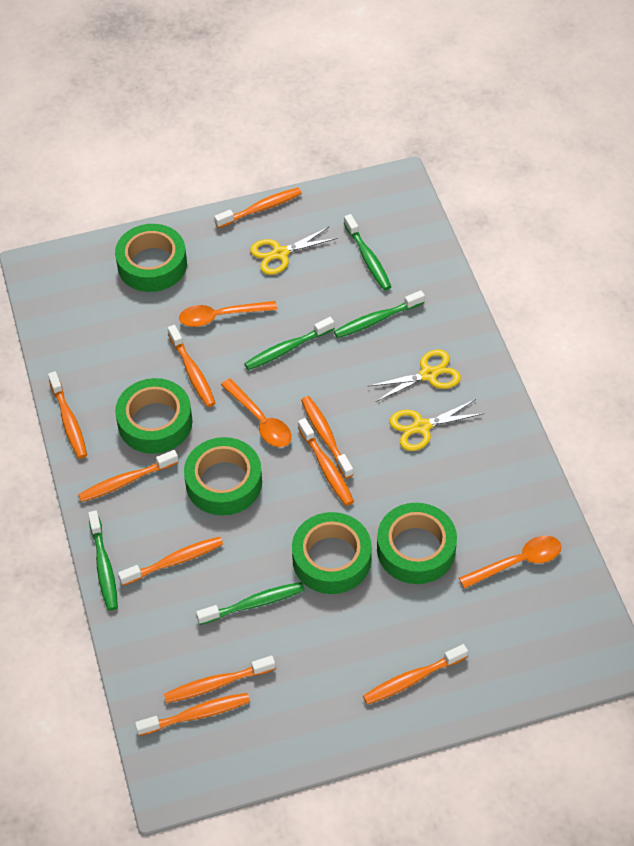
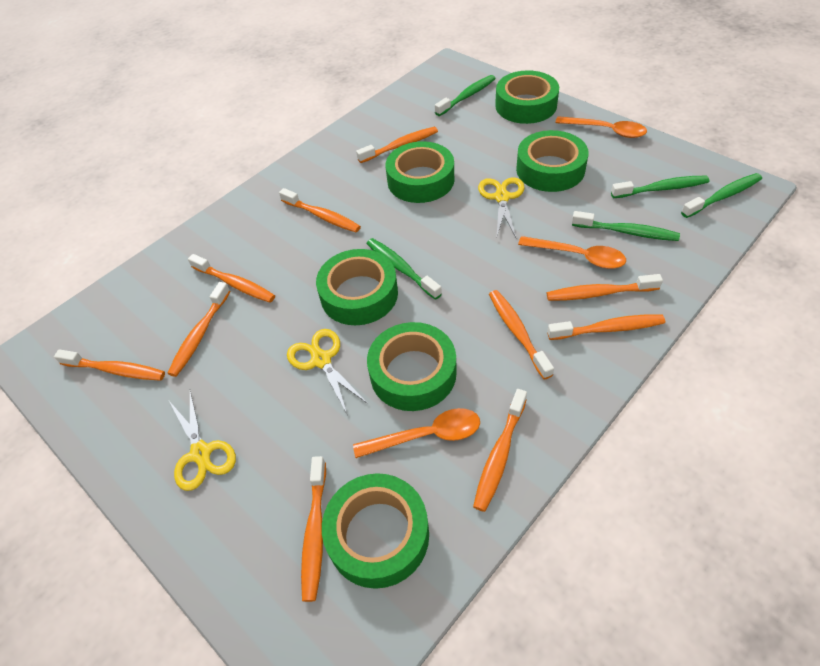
green tape: [115,224,187,292] [115,378,193,454] [184,437,262,515] [292,512,372,594] [377,503,457,584] = 5 -> [316,249,398,325] [322,473,429,589] [367,322,457,411] [385,141,454,203] [495,70,559,124] [516,130,589,192] = 6

